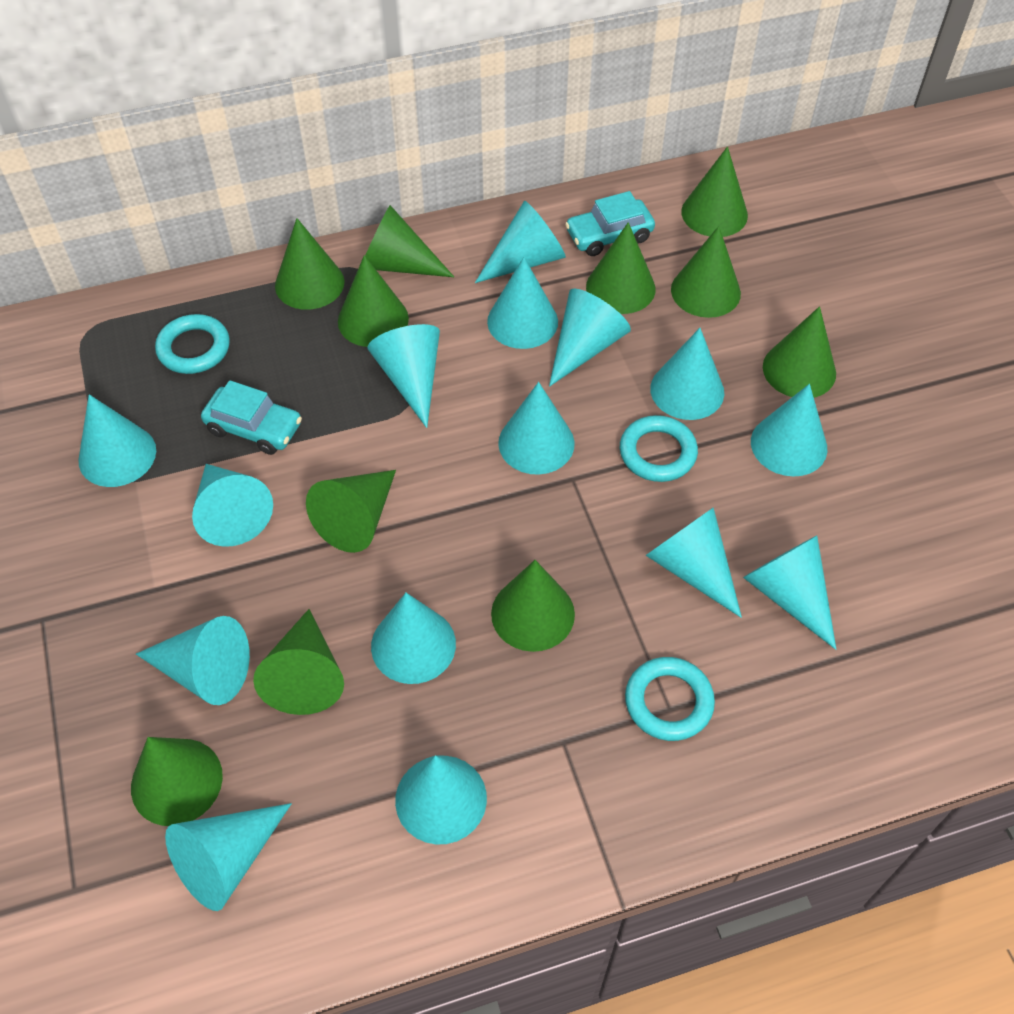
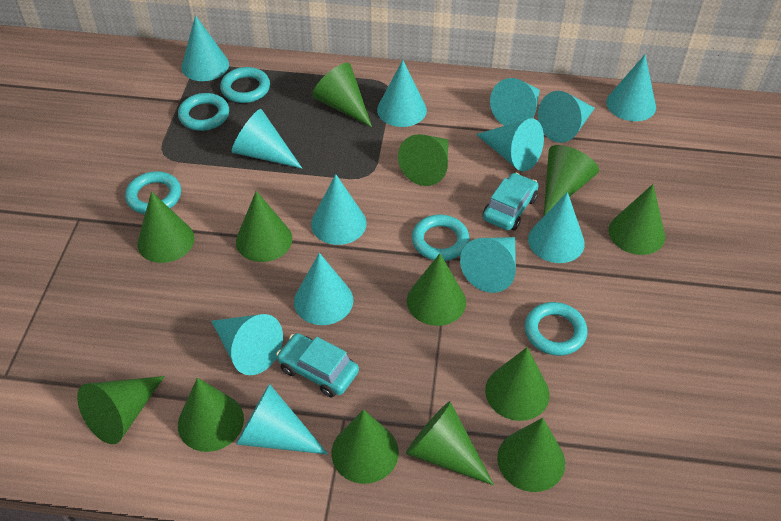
green cone: [131,737,223,826] [253,609,344,715] [275,218,344,310] [306,470,396,553] [338,255,409,347] [365,205,454,277] [491,560,575,652] [586,222,655,314] [671,226,741,318] [681,146,748,237] [763,306,836,398] = 11 -> [77,376,165,444] [137,192,194,263] [178,378,244,452] [236,191,292,262] [312,63,372,127] [331,409,399,484] [398,134,448,186] [406,401,494,485] [407,254,466,326] [485,347,550,421] [497,418,565,492] [544,145,599,216] [609,184,665,255] = 13
turquoise cone: [78,394,156,487] [136,616,250,705] [165,803,292,911] [192,464,273,547] [368,324,440,428] [371,593,456,684] [395,755,487,844] [475,201,566,283] [487,257,558,349] [498,382,574,475] [549,289,631,387] [645,507,742,618] [650,328,724,420] [743,535,836,650] [751,384,827,477] = 15 -> [181,15,229,81] [211,314,283,375] [232,109,302,168] [236,384,328,454] [294,253,353,325] [311,174,366,245] [377,60,427,127] [460,237,516,293] [476,118,544,172] [490,78,540,126] [528,192,585,263] [538,91,595,143] [606,55,656,121] = 13
turquoise ring: [155,314,230,374] [620,415,698,482] [625,657,715,741] = 3 -> [125,171,181,214] [178,93,229,131] [220,67,270,103] [412,215,469,261] [525,302,587,356] = 5

